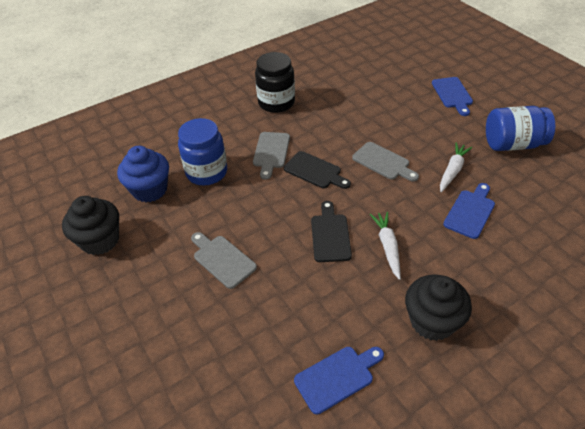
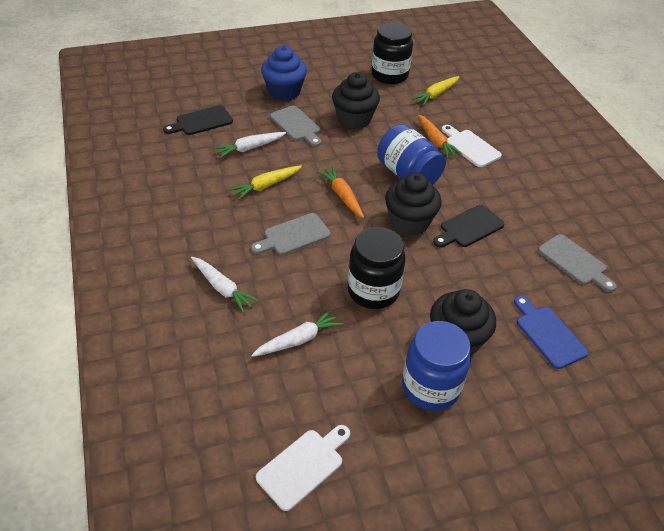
black cupcake: [62,196,119,255] [405,274,472,341] = 2 -> [332,72,380,129] [385,173,442,236] [430,289,496,356] = 3
black jar: [255,52,295,113] = 1 -> [348,227,406,309] [371,22,413,84] = 2
blue cutting board: [294,347,384,414] [432,77,473,116] [443,183,495,239] = 3 -> [514,296,588,369] = 1
orange carrot: none = 0 -> [317,166,364,218] [417,114,462,158] = 2
white carrot: [370,212,401,280] [440,142,472,192] = 2 -> [191,257,259,313] [214,132,286,158] [251,309,343,357] = 3
white cutting board: none = 0 -> [256,425,350,511] [442,125,502,167] = 2
yellow carrot: none = 0 -> [230,165,302,200] [412,76,460,106] = 2

